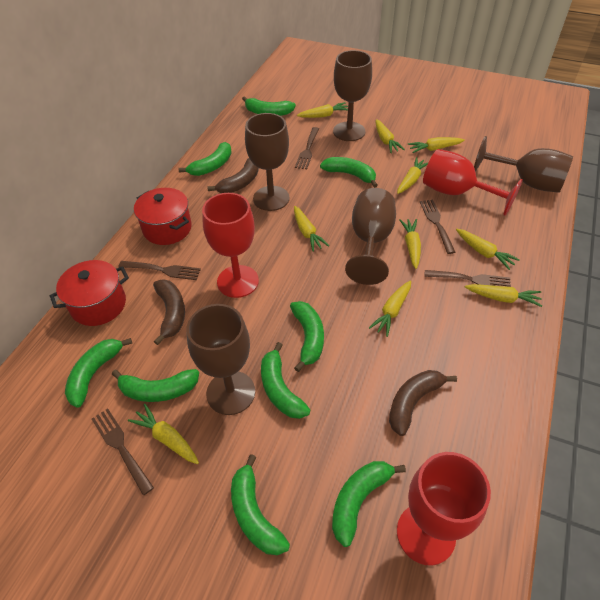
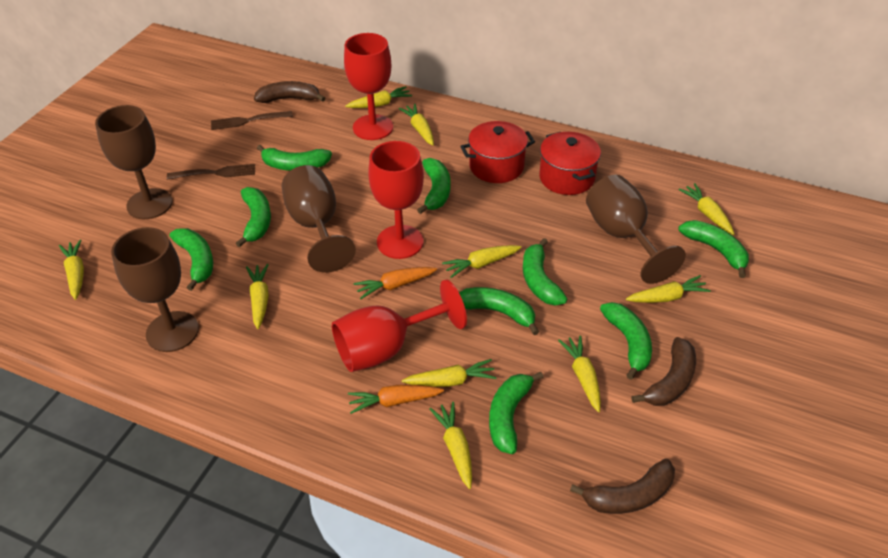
brown fork: [92,409,154,495] [118,261,201,280] [295,127,319,169] [420,200,455,254] [424,270,511,287] = 5 -> [167,164,255,180] [211,111,293,130] = 2
brown goblet: [186,304,255,415] [245,113,289,211] [333,50,372,141] [345,188,396,285] [474,136,573,193] = 5 -> [95,105,173,219] [111,227,199,352] [282,165,356,273] [586,175,686,284] = 4
orange carrot: none = 0 -> [348,385,444,414] [354,267,437,299] = 2

